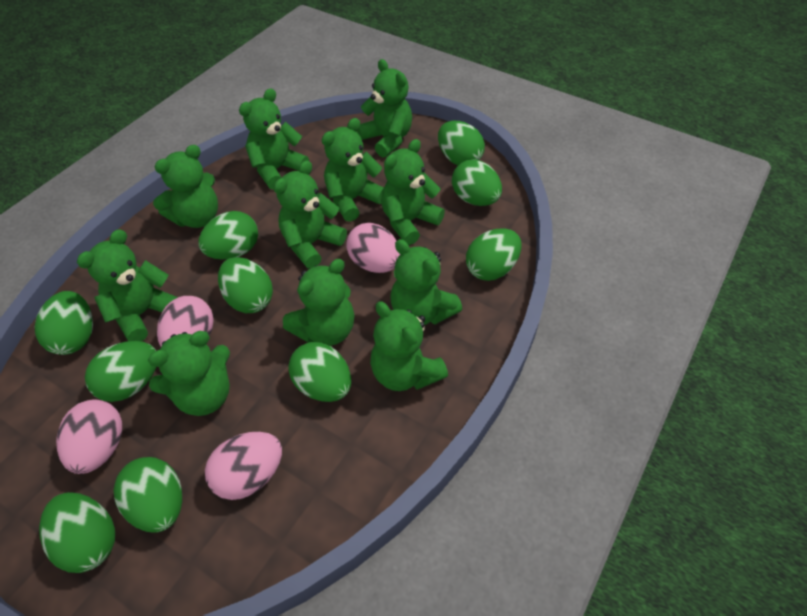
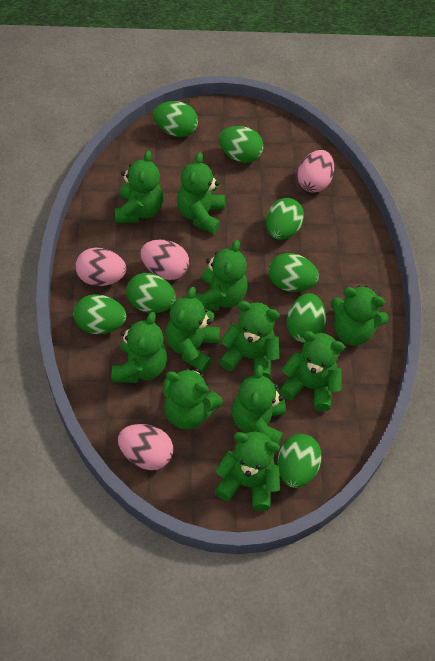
green egg: [35,291,93,355] [39,492,115,573] [85,341,156,402] [113,457,182,533] [198,211,258,260] [218,257,273,313] [288,342,351,402] [438,121,485,165] [452,160,502,206] [466,228,521,281] = 10 -> [73,294,126,334] [126,273,176,313] [153,101,198,137] [218,126,263,163] [266,198,304,240] [268,253,319,292] [278,434,322,488] [286,293,326,343] = 8

